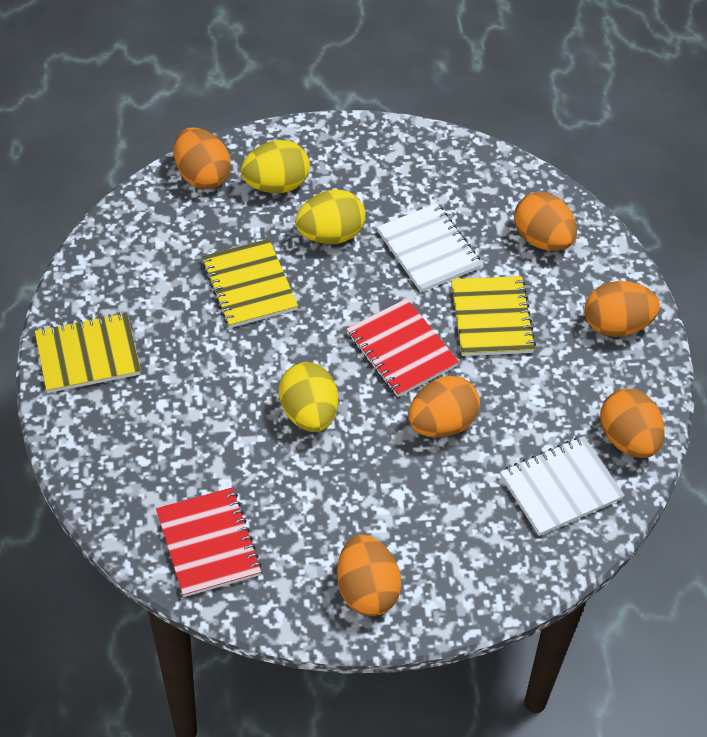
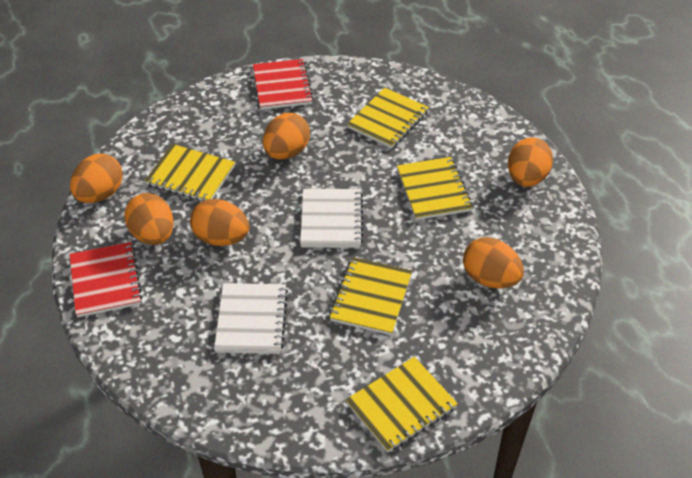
yellow egg: [241,140,310,193] [279,362,338,432] [295,190,365,244] = 3 -> none = 0
yellow notebook: [35,313,141,393] [202,239,298,328] [451,276,536,356] = 3 -> [145,144,235,201] [329,257,412,335] [346,357,458,452] [347,87,429,148] [397,157,472,220] = 5

